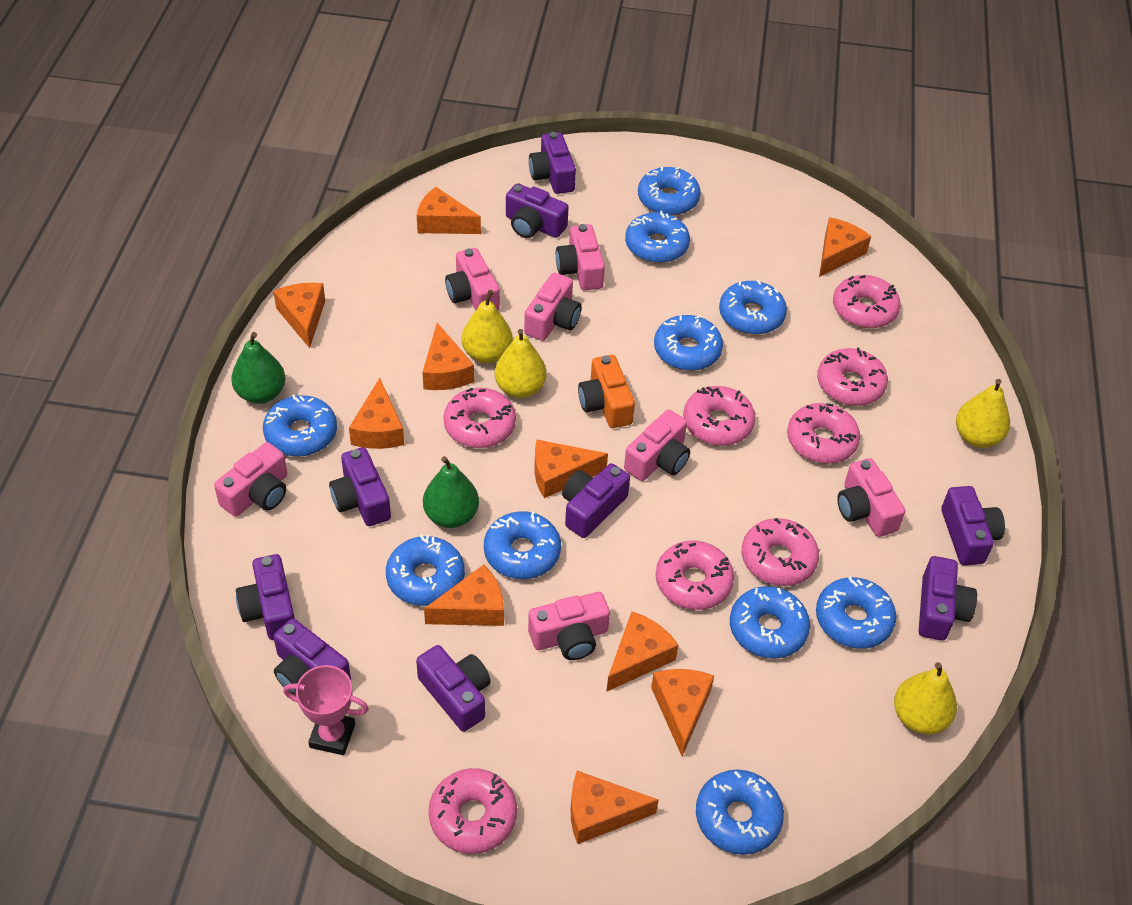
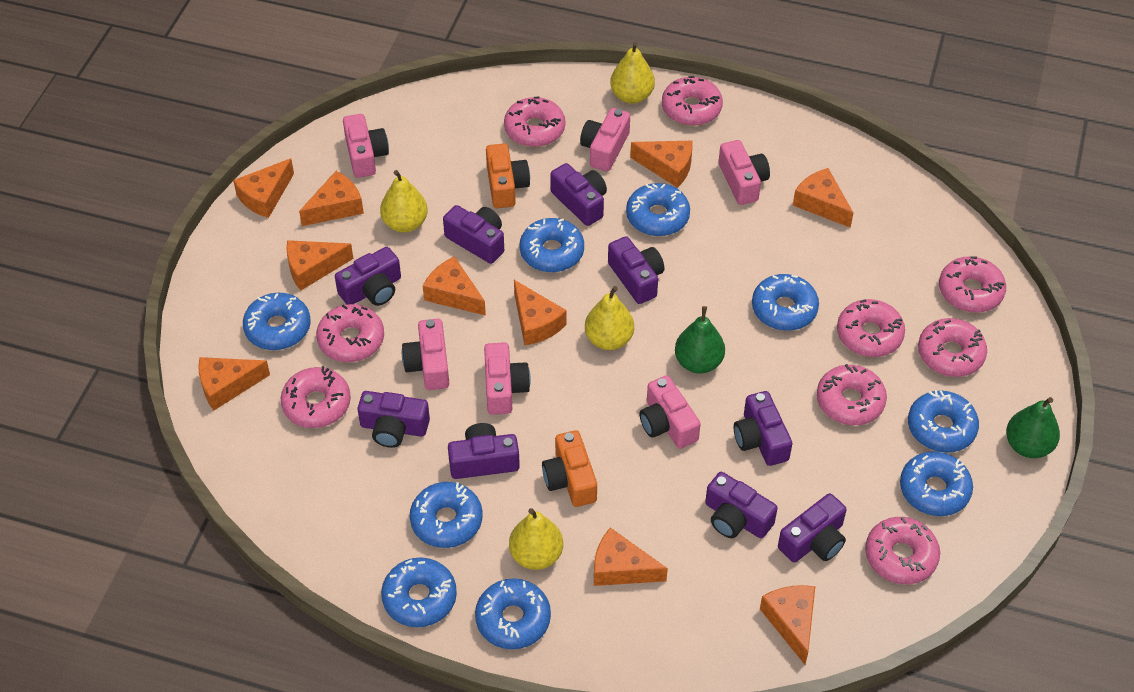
blue donut: [263,395,337,457] [386,535,465,606] [484,511,561,579] [625,211,690,263] [638,167,701,216] [654,315,723,371] [696,770,784,855] [719,280,787,334] [730,586,810,659] [816,577,896,649] = 10 -> [243,293,311,350] [381,557,457,627] [410,482,483,548] [475,578,551,649] [520,218,584,272] [626,183,690,236] [752,274,819,331] [900,452,973,516] [908,390,979,453] = 9
orange camera: [578,355,635,428] = 1 -> [486,143,530,208] [542,430,597,507] = 2
pink camera: [214,442,287,517] [445,248,500,310] [524,273,581,341] [528,592,610,660] [556,224,605,290] [624,410,690,481] [837,458,905,537] = 7 -> [343,114,389,178] [402,319,449,390] [484,343,531,415] [580,108,630,171] [639,375,701,449] [719,140,770,205] = 6
pink donut: [428,768,517,854] [443,388,516,448] [656,541,734,610] [683,386,755,446] [742,518,819,586] [787,403,860,464] [817,347,888,406] [833,275,901,328] = 8 -> [281,366,351,428] [316,304,384,362] [504,97,565,147] [662,76,723,126] [817,364,887,425] [837,299,905,357] [865,517,940,584] [918,318,987,377] [939,256,1006,313] = 9
pink trophy: [283,665,369,755] = 1 -> none = 0

